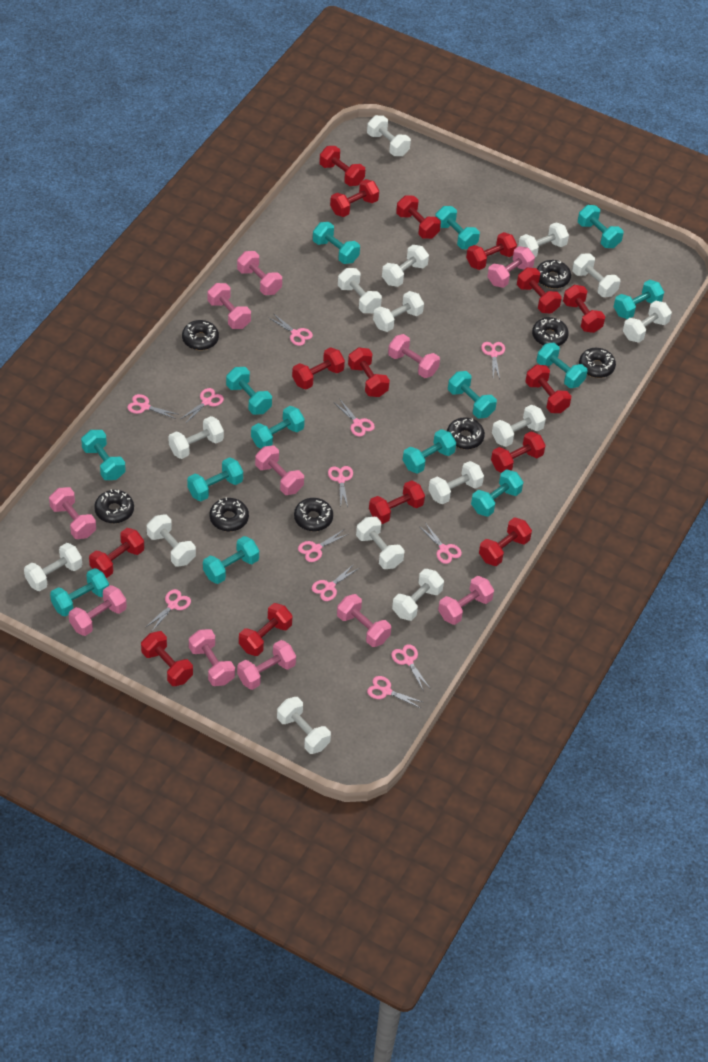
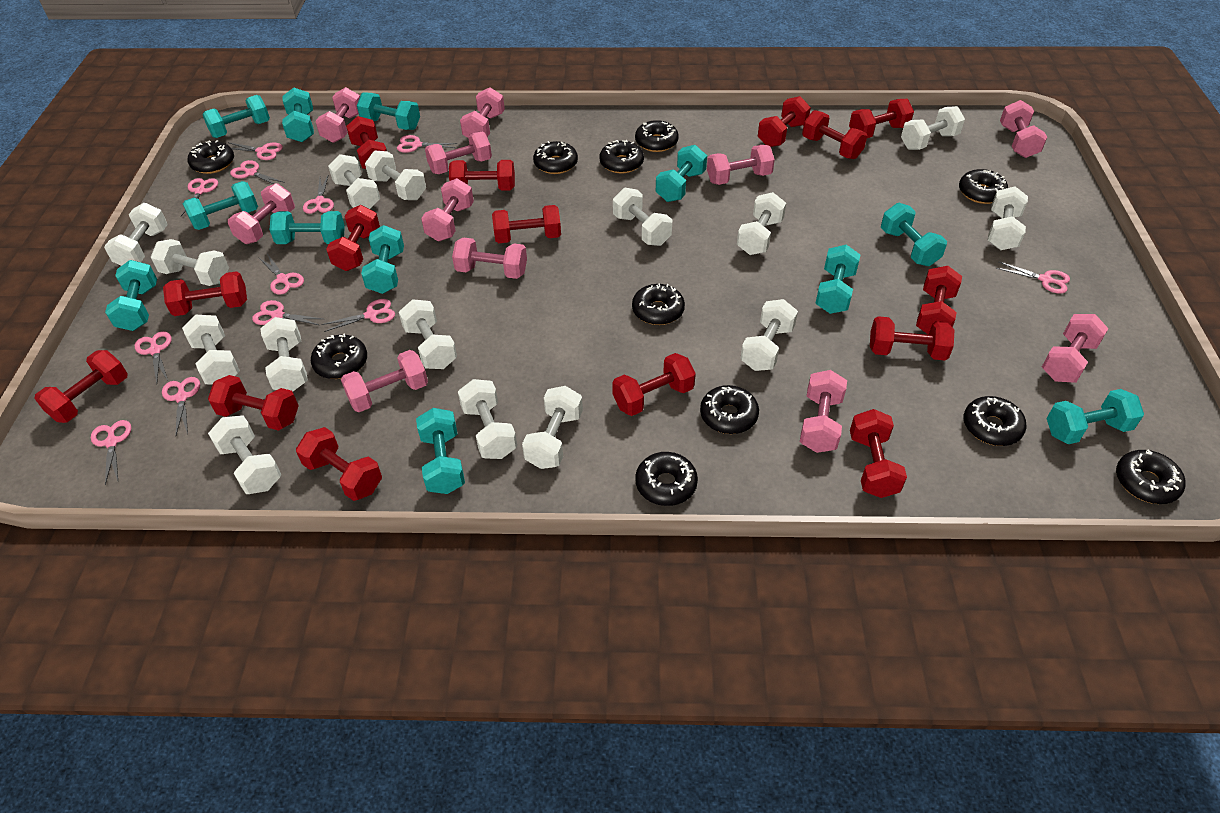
black donut: [94,490,134,523] [182,320,219,350] [209,497,249,531] [294,498,333,531] [447,417,485,449] [532,317,569,346] [537,260,571,289] [579,348,616,378] = 8 -> [188,140,234,174] [311,333,367,379] [533,141,578,174] [599,140,644,174] [632,283,685,325] [635,120,679,152] [635,452,698,506] [700,385,759,434] [959,169,1008,204] [964,396,1027,446] [1116,450,1185,504] = 11
turquoise dumbbell: [50,568,109,617] [81,430,126,480] [187,457,243,501] [203,536,259,584] [226,367,272,415] [251,406,305,449] [313,222,360,264] [403,429,456,474] [435,206,480,249] [448,371,497,418] [471,469,523,517] [537,343,587,388] [578,205,623,248] [614,280,664,319] = 14 -> [105,260,157,331] [183,181,258,230] [202,95,270,138] [270,211,345,244] [282,88,314,142] [357,92,420,130] [361,225,404,294] [416,408,465,494] [656,145,707,202] [815,245,860,314] [881,203,947,266] [1046,389,1144,444] = 12

